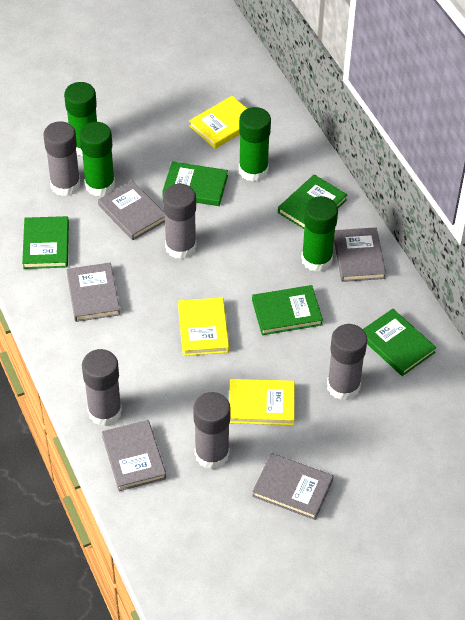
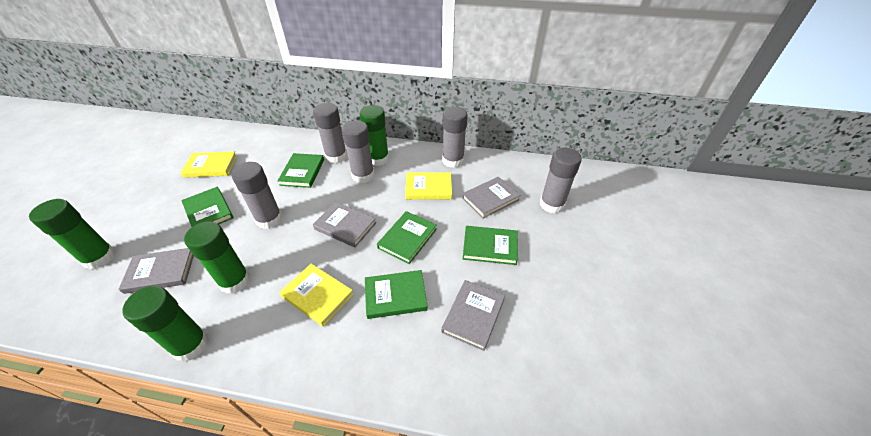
grey book: [66,263,120,322] [98,180,165,240] [102,420,166,491] [252,453,333,520] [334,227,386,282] = 5 -> [119,248,194,294] [313,202,376,247] [441,280,505,351] [462,177,520,218] = 4

